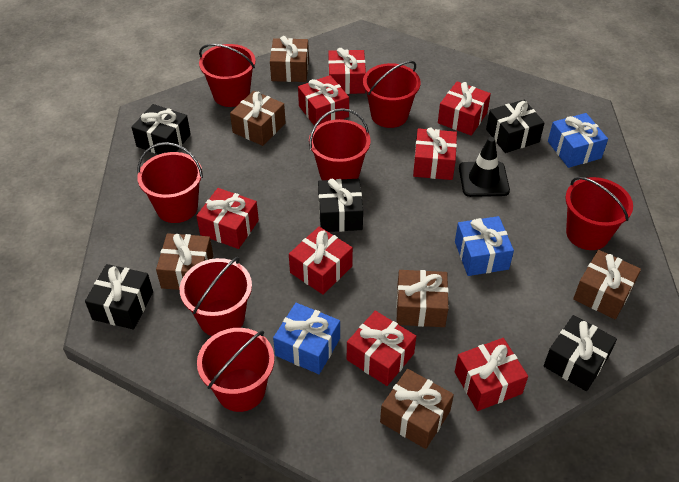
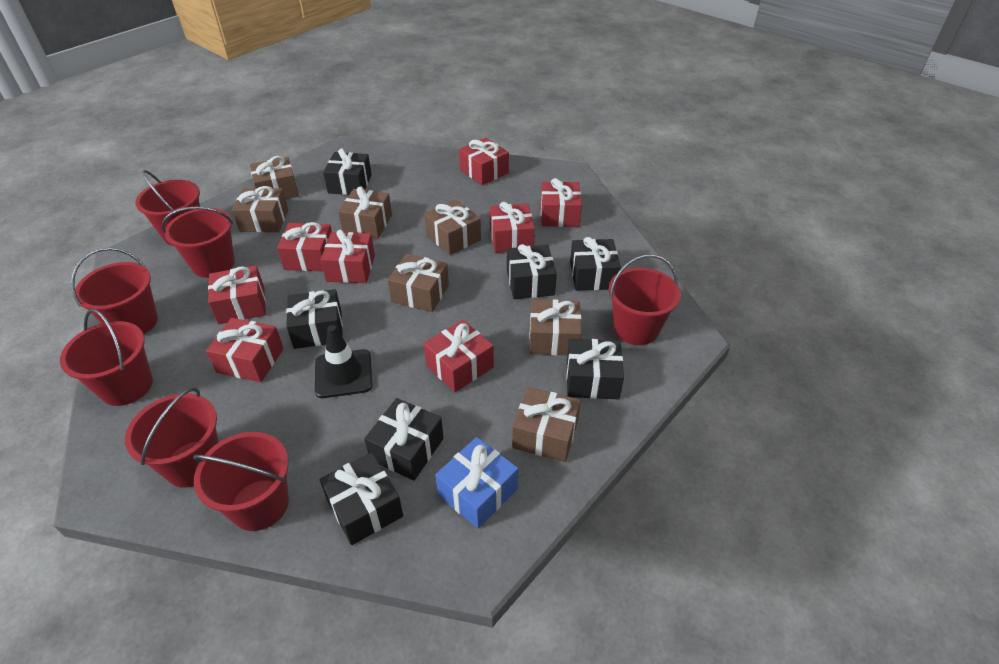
black gift: [85,264,153,329] [132,104,191,154] [318,179,363,232] [486,100,545,153] [544,315,617,391] = 5 -> [286,289,343,349] [320,452,403,545] [323,149,372,195] [364,398,444,481] [507,244,557,299] [566,339,624,399] [570,237,621,291] = 7
blue gift: [273,303,340,374] [455,216,514,276] [548,113,608,168] = 3 -> [435,437,518,529] = 1
brown gift: [156,233,213,290] [230,91,286,146] [270,36,309,82] [380,369,454,449] [396,270,449,327] [573,250,641,319] = 6 -> [232,186,288,232] [250,156,299,199] [338,186,392,238] [388,254,449,312] [424,200,481,255] [512,387,581,462] [529,299,582,355] = 7

